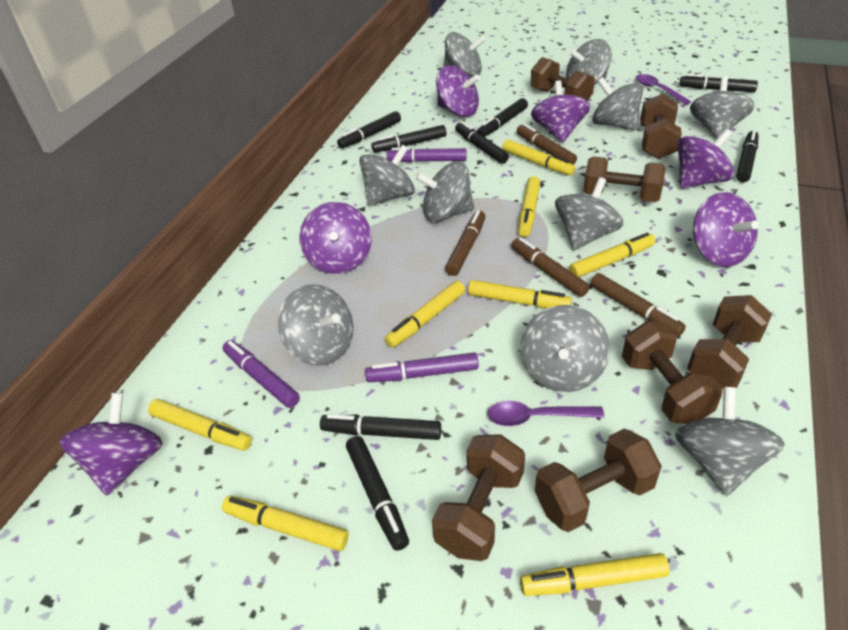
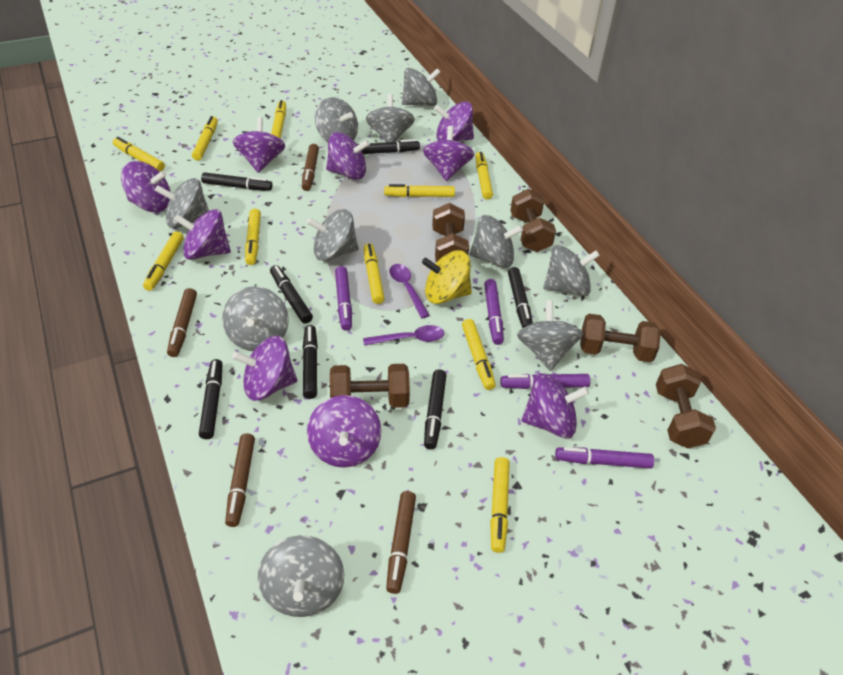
black marker: [320,414,441,440] [337,111,401,149] [346,436,409,551] [371,125,446,152] [455,121,509,164] [477,98,528,137] [679,74,758,92] [736,130,759,182] = 8 -> [199,359,222,439] [201,172,273,191] [270,265,313,324] [303,325,318,399] [357,139,420,154] [424,369,447,450] [508,267,533,328] = 7
brown dumbbell: [432,434,525,561] [531,57,595,101] [535,429,662,532] [583,156,666,202] [622,321,723,424] [640,94,682,159] [687,295,772,388] = 7 -> [330,364,410,408] [432,203,469,262] [510,189,556,252] [580,314,661,362] [656,364,716,448] = 5
purple marker: [223,340,300,408] [365,353,479,382] [387,147,467,162] = 3 -> [335,266,352,331] [484,279,504,345] [500,374,591,389] [555,447,654,469] = 4
purple spinning top: [59,393,163,496] [299,202,372,274] [436,65,480,117] [531,80,590,142] [677,129,735,189] [693,192,759,267] = 6 -> [121,161,171,212] [174,209,231,260] [232,336,297,401] [233,117,285,173] [307,395,381,468] [326,132,370,180] [423,126,474,181] [434,101,474,141] [522,373,589,438] = 9
yellow marker: [148,399,252,450] [222,496,349,551] [385,281,465,348] [468,280,572,308] [503,139,575,176] [518,176,540,237] [520,553,670,596] [569,233,655,277] = 8 -> [113,137,165,172] [143,232,184,291] [192,116,218,161] [245,209,261,265] [271,100,286,139] [364,243,385,304] [384,184,455,197] [462,319,496,390] [476,152,493,200] [490,457,510,553] = 10
yellow spinning top: none = 0 -> [422,250,472,304] = 1

